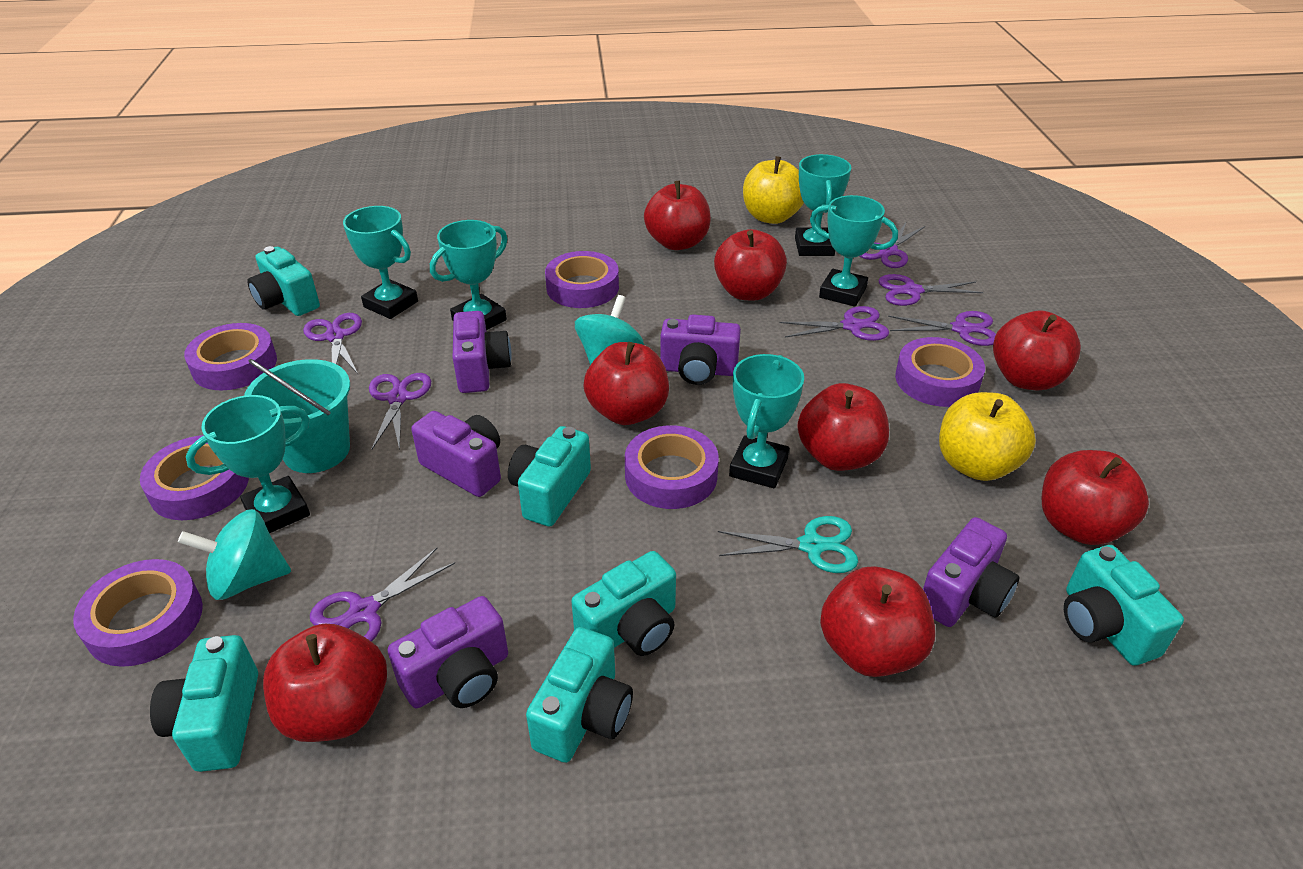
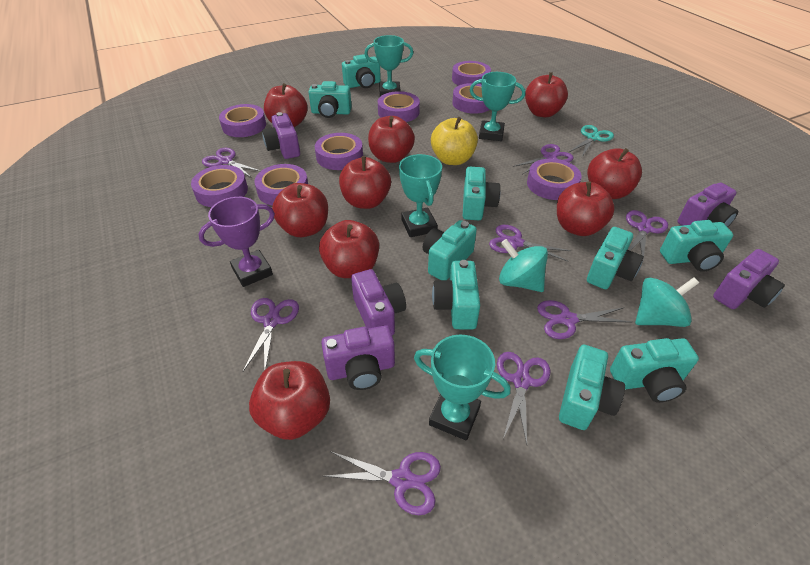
purple scissors: [303,313,362,374] [310,548,455,642] [369,373,431,450] [779,306,889,341] [860,221,925,268] [878,274,984,306] [888,311,996,346] = 7 -> [202,148,261,178] [243,298,299,371] [324,451,441,515] [489,225,571,262] [497,352,550,444] [512,144,573,174] [537,300,632,339] [626,210,668,260] = 8
purple tape: [73,559,203,667] [140,435,249,520] [184,323,277,390] [545,251,619,308] [625,425,719,509] [895,337,985,407] = 6 -> [191,165,248,207] [219,104,266,137] [254,164,308,206] [315,133,363,170] [378,91,420,122] [452,61,491,86] [452,83,490,114] [527,159,582,200] = 8
purple trophy: none = 0 -> [198,197,275,287] = 1
red apple: [263,624,387,742] [583,342,669,425] [644,181,711,250] [714,229,787,300] [797,383,889,471] [820,566,935,677] [993,311,1081,391] [1042,450,1149,545] = 8 -> [249,361,330,440] [264,83,308,127] [272,183,328,237] [319,220,379,278] [339,156,391,209] [368,116,415,163] [525,72,568,117] [557,181,615,236] [587,148,642,199] = 9
turquoise bucket: [244,359,350,473] = 1 -> none = 0
turquoise camera: [150,635,258,772] [247,246,320,316] [508,426,591,527] [526,627,633,763] [571,551,676,656] [1064,545,1184,666] = 6 -> [308,81,352,118] [342,54,381,88] [423,220,477,280] [432,260,480,329] [463,167,501,220] [559,345,625,430] [587,227,644,289] [610,338,699,403] [660,220,733,272] = 9
turquoise trophy: [186,395,310,533] [343,206,418,319] [430,220,508,330] [729,354,804,488] [795,154,851,256] [810,195,898,307] = 6 -> [365,35,413,96] [399,154,442,237] [414,335,511,440] [470,72,525,141] = 4
yellow apple: [743,156,804,224] [939,392,1036,481] = 2 -> [431,117,478,165] = 1

